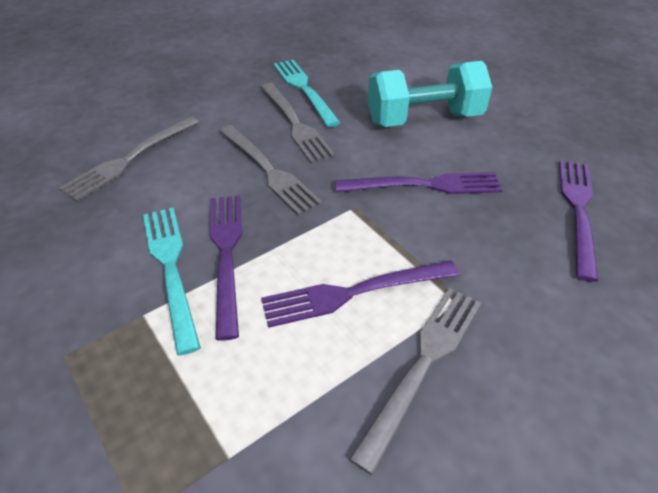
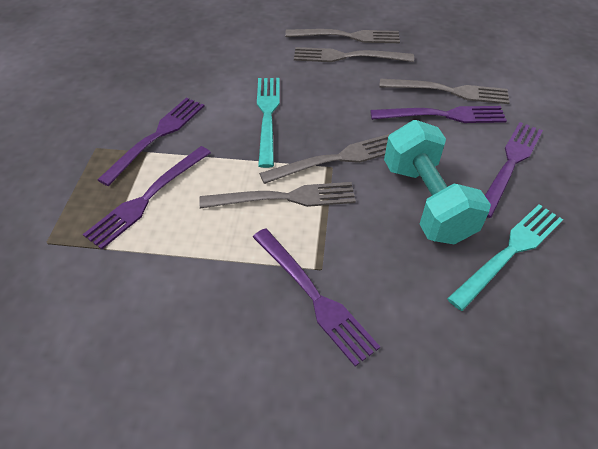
grey fork: [59,116,199,202] [219,125,322,215] [261,83,335,163] [349,288,481,475] = 4 -> [199,182,356,208] [259,134,389,184] [285,29,400,43] [294,47,414,62] [379,79,510,104] = 5
purple fork: [210,195,242,341] [261,260,459,328] [335,172,503,194] [559,160,599,282] = 4 -> [83,146,211,249] [97,97,204,186] [253,228,380,367] [370,106,507,123] [485,122,543,218] = 5

